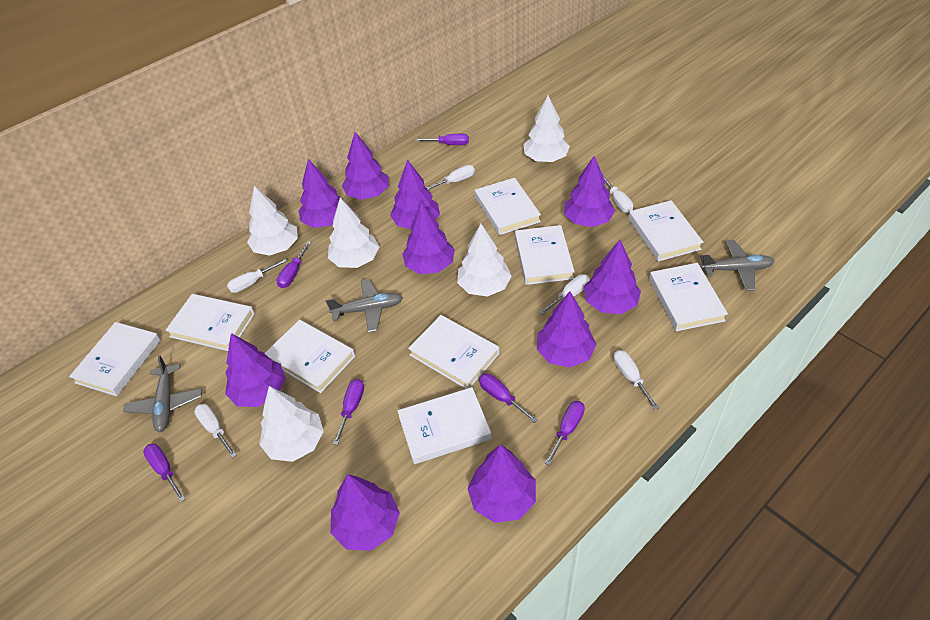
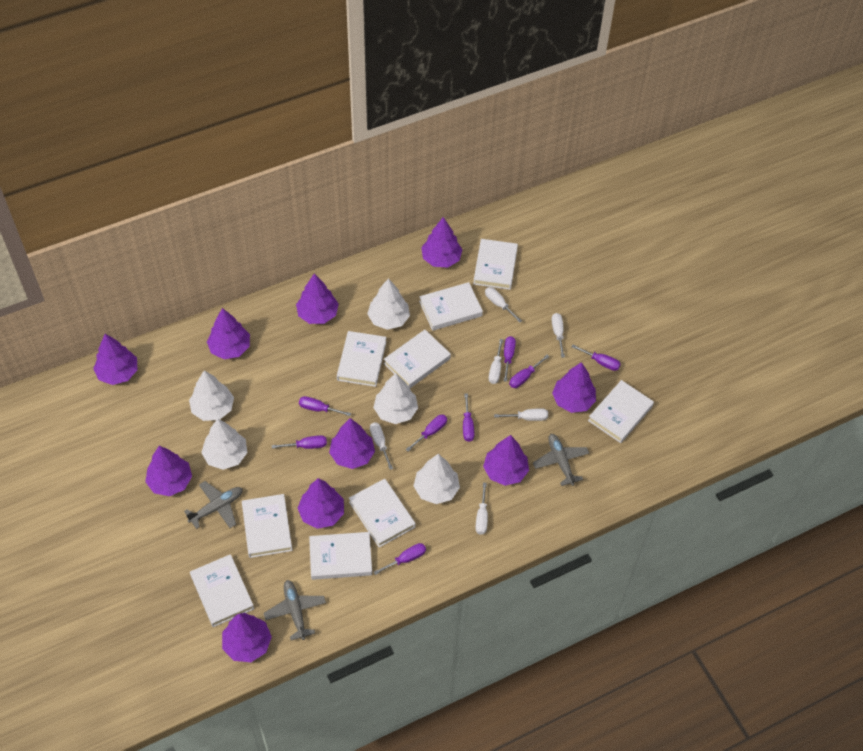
purple screwdriver: [143,443,185,502] [277,241,311,288] [333,379,364,445] [415,134,469,145] [479,374,538,423] [545,401,585,466] = 6 -> [272,435,327,449] [299,396,351,416] [374,543,426,575] [406,415,447,452] [463,393,474,442] [504,336,516,382] [509,355,550,388] [571,345,621,371] = 8

